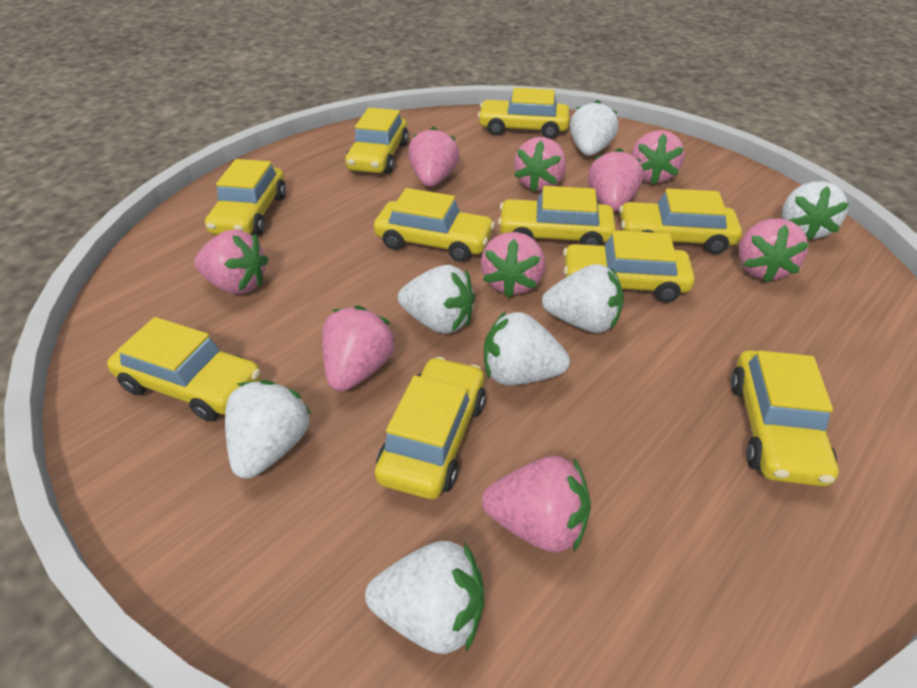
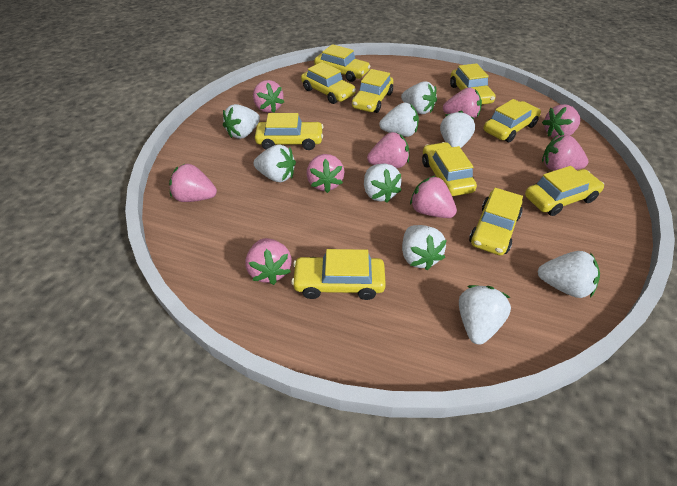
white strawberry: [225,380,311,479] [365,541,484,654] [398,265,475,334] [484,311,570,385] [542,264,624,333] [570,100,618,156] [782,181,849,241] = 7 -> [223,104,260,139] [253,145,296,182] [364,164,402,203] [379,102,419,137] [401,81,437,114] [402,225,447,270] [440,110,475,148] [459,285,511,345] [538,251,600,298] = 9

